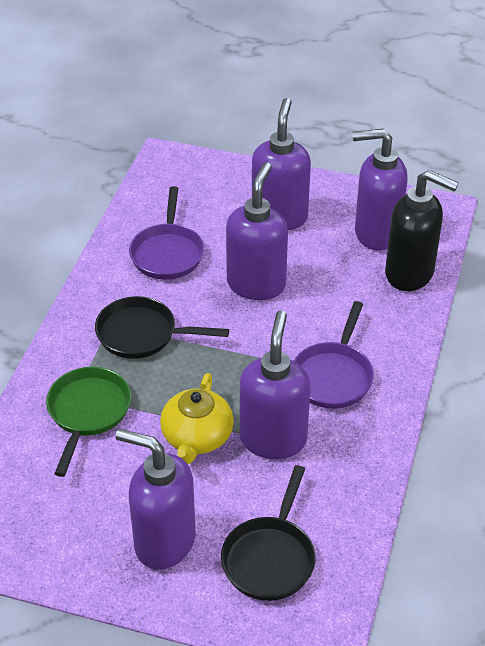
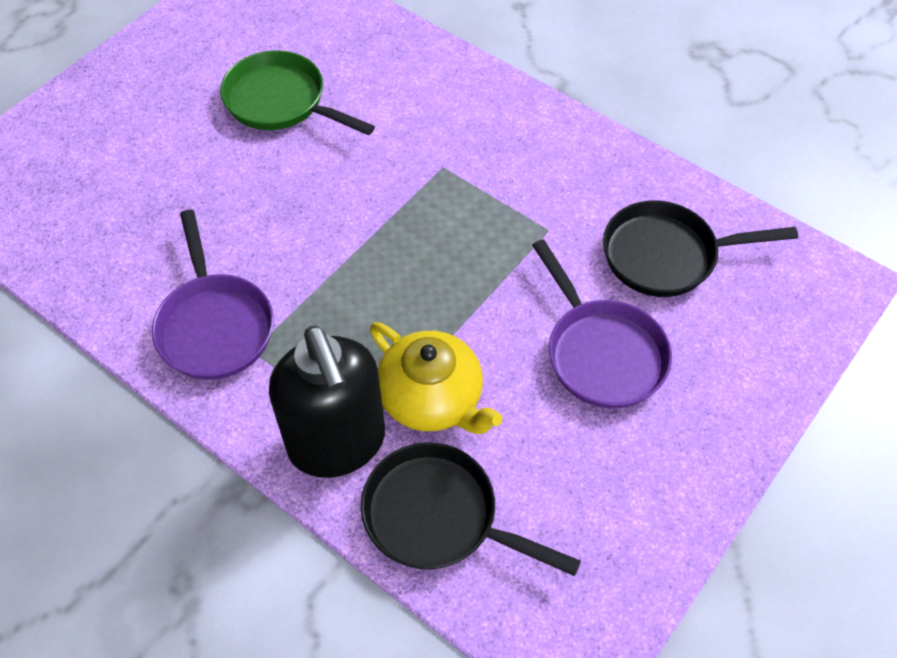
purple soap dispenser: [115,429,196,570] [226,162,288,300] [240,311,310,459] [252,98,311,231] [353,129,408,251] = 5 -> none = 0

